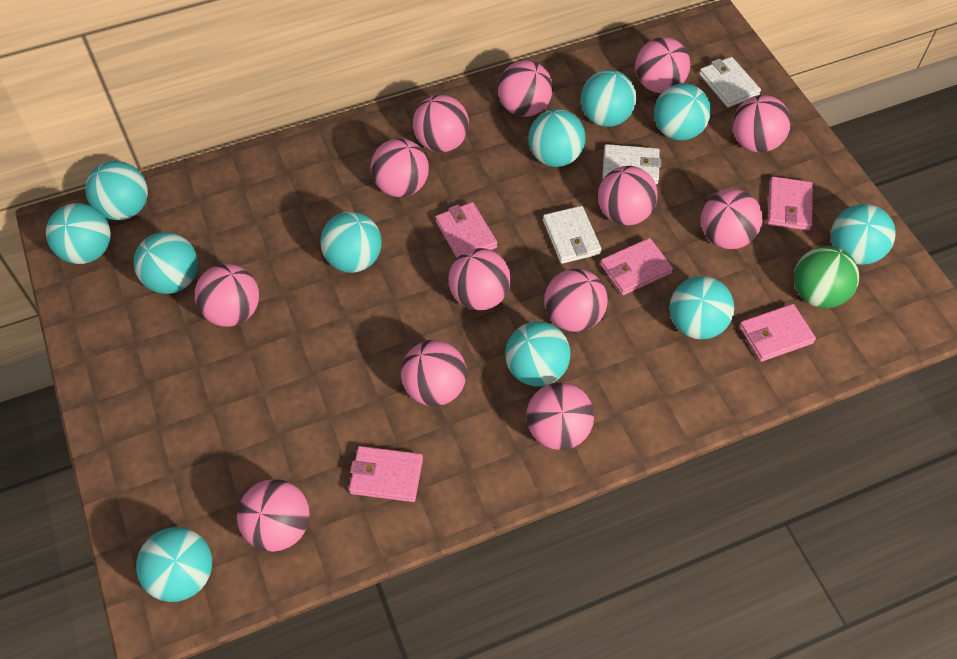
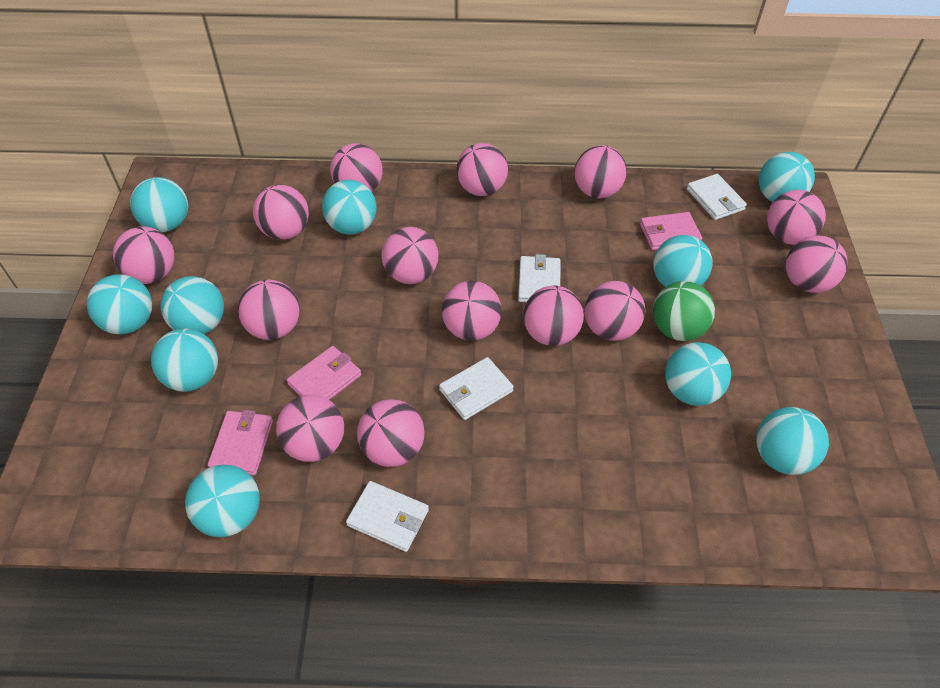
pink ball: [195,264,259,327] [237,479,310,552] [370,138,429,197] [401,340,467,406] [413,95,469,152] [449,248,511,311] [498,60,553,117] [526,382,594,450] [544,269,608,332] [598,166,658,225] [635,37,690,93] [701,189,763,249] [732,95,791,152] = 13 -> [113,226,175,284] [238,280,300,340] [253,185,309,240] [276,395,344,462] [330,143,383,192] [357,399,425,467] [382,227,439,284] [442,281,502,341] [456,143,508,196] [524,286,584,346] [574,145,627,198] [584,281,645,341] [767,190,826,245] [785,235,848,293] = 14
pink wallet: [349,446,423,502] [435,202,498,258] [600,238,673,295] [739,304,816,362] [767,177,813,230] = 5 -> [208,410,273,475] [287,346,361,400] [640,212,702,250] = 3
turquoise ball: [46,203,111,264] [85,161,148,220] [134,232,198,294] [136,527,212,602] [320,211,382,273] [505,321,571,387] [529,109,585,167] [581,70,637,127] [654,83,711,141] [669,276,734,340] [831,204,896,265] = 11 -> [87,274,152,334] [130,177,188,232] [151,328,218,392] [160,276,224,334] [185,465,260,537] [322,180,376,235] [654,235,713,287] [665,342,731,406] [756,407,829,475] [759,152,815,202] = 10
white wallet: [543,206,602,264] [602,144,661,184] [699,57,761,107] = 3 -> [346,481,429,552] [439,357,514,420] [518,254,561,302] [687,174,747,220] = 4

